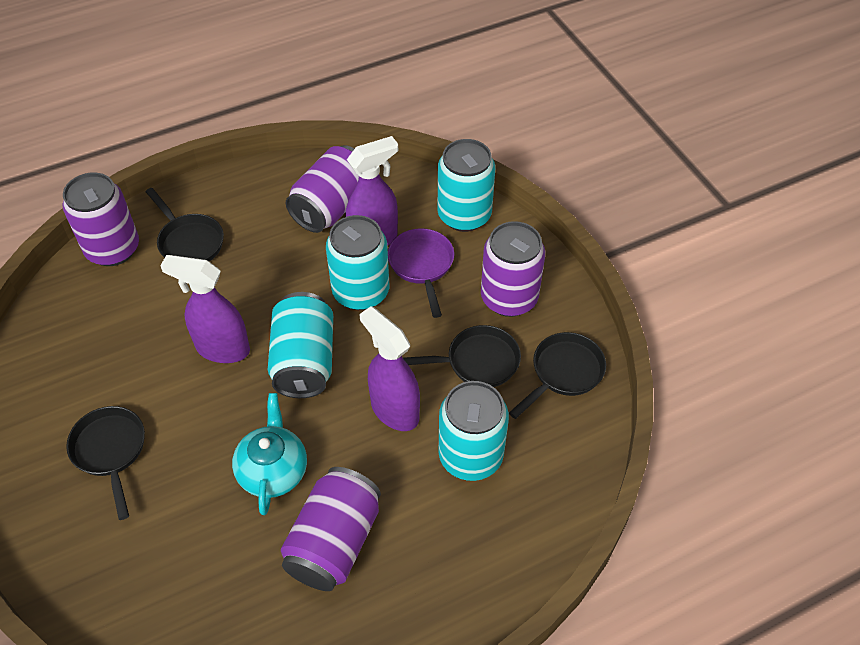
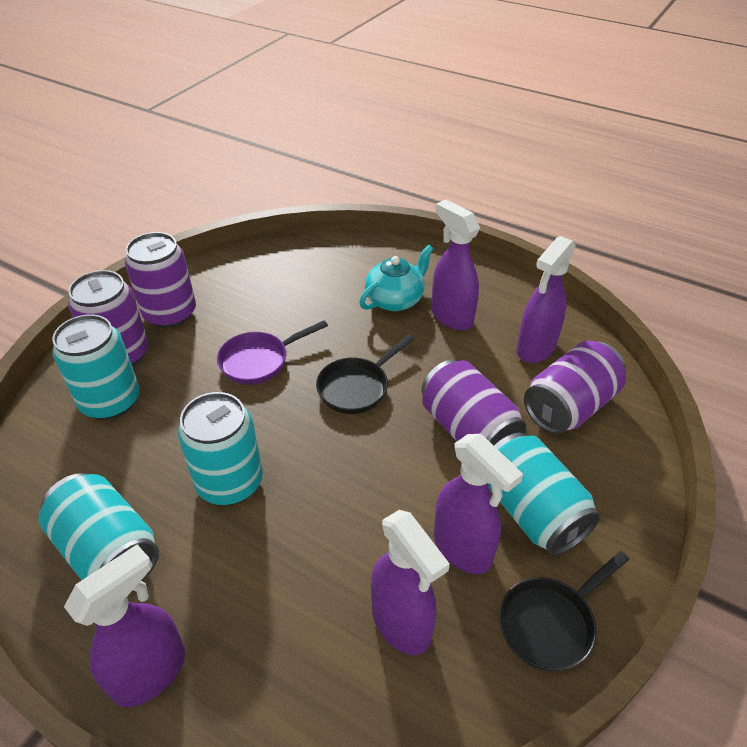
black pan: [66,406,145,520] [146,188,224,261] [403,325,521,387] [509,332,606,419] = 4 -> [316,334,414,414] [499,551,629,672] = 2
purple spray bottle: [160,255,250,363] [345,136,398,246] [359,306,420,431] = 3 -> [64,545,185,707] [371,510,450,655] [432,200,480,330] [434,434,523,574] [516,236,576,363] = 5

